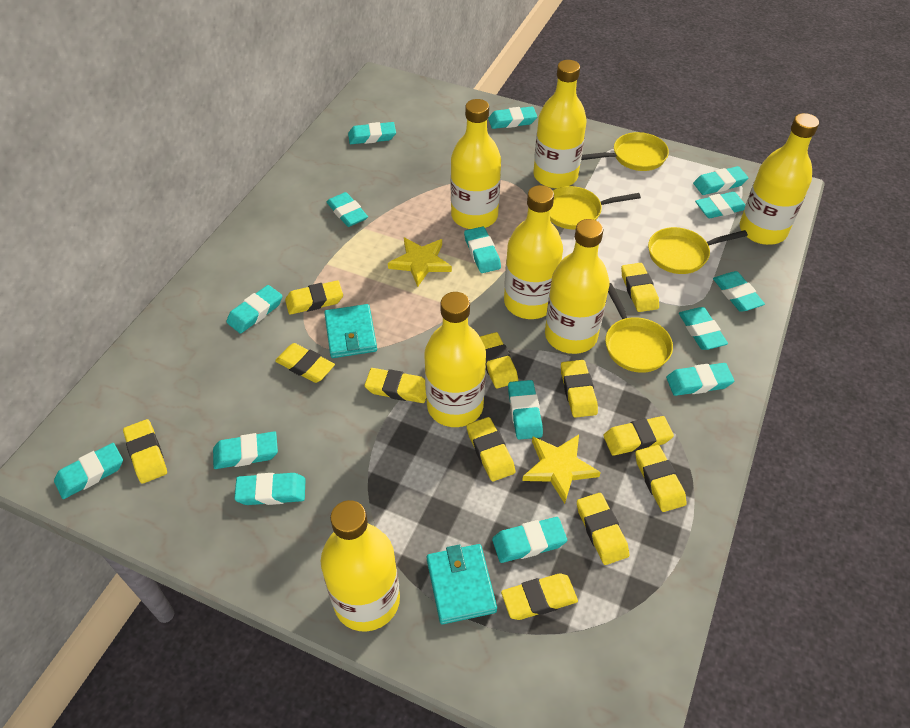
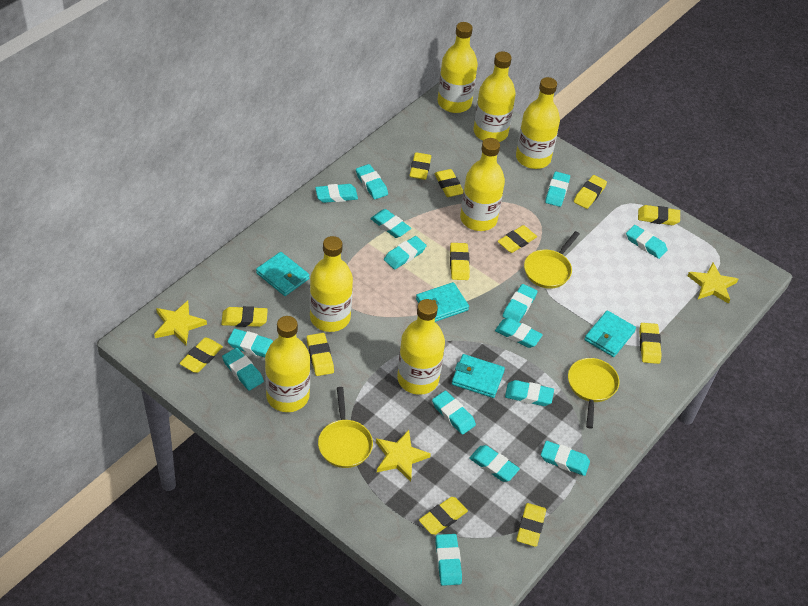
turquoise wallet: [324,304,377,358] [427,544,497,624] = 2 -> [256,252,309,296] [416,282,469,322] [452,354,505,398] [584,310,636,357] = 4
yellow pan: [550,186,641,230] [581,132,669,171] [605,283,673,373] [648,227,748,274] = 4 -> [318,387,373,468] [524,231,580,289] [568,358,619,429] = 3
yellow star: [388,238,452,287] [522,435,601,504] = 2 -> [154,300,207,346] [376,430,431,482] [688,263,738,304] = 3

